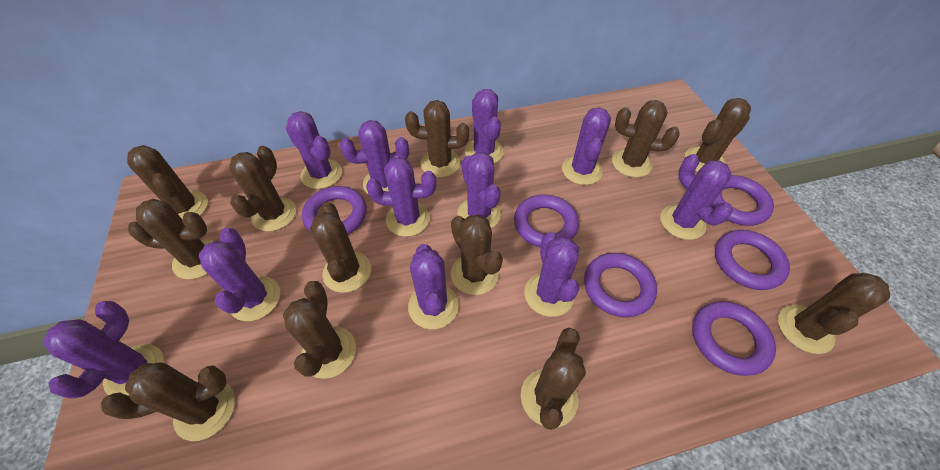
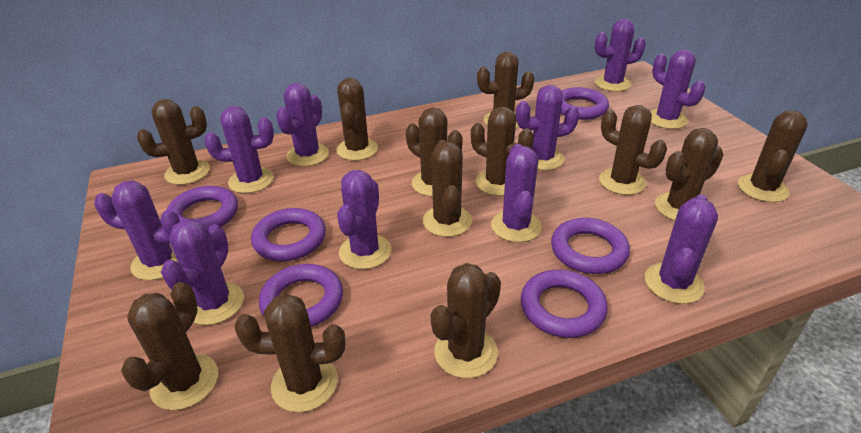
purple cactus: [43,301,164,399] [199,228,280,321] [286,111,342,189] [340,120,409,194] [366,157,436,237] [408,244,459,329] [457,152,501,228] [465,89,504,164] [524,232,579,317] [562,107,611,185] [660,154,733,240] = 11 -> [94,180,180,280] [161,219,244,325] [204,106,274,193] [276,83,329,166] [337,170,391,269] [491,144,542,242] [516,85,580,170] [595,19,646,92] [645,194,718,304] [650,49,705,129] = 10

